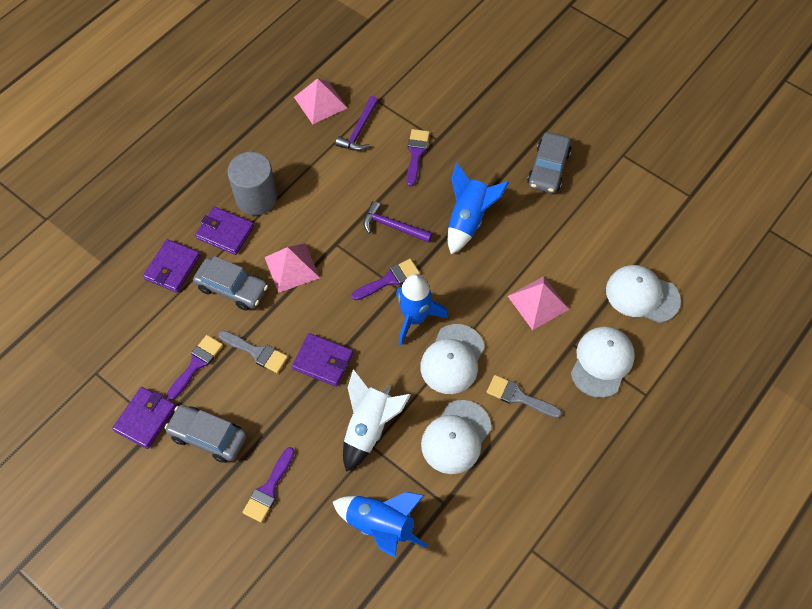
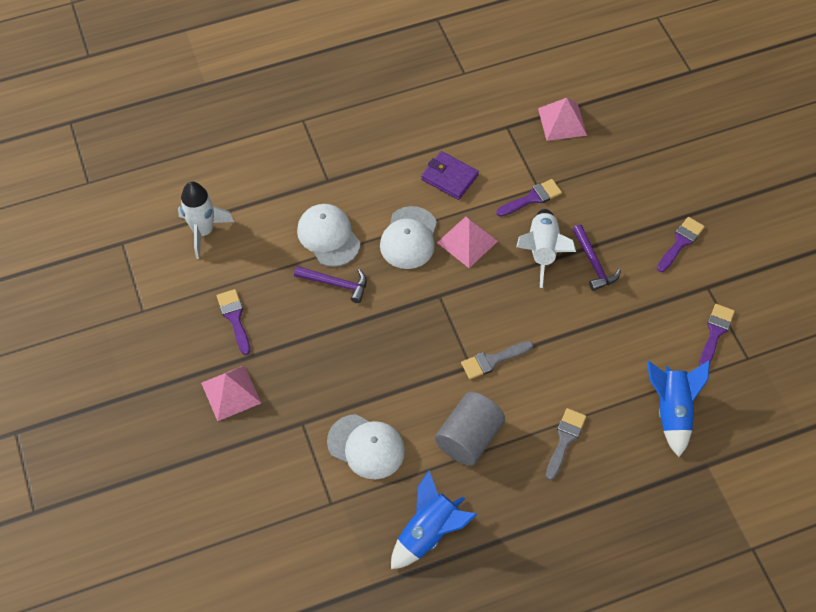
blue rocket: [333,492,428,558] [396,274,448,346] [448,163,509,254] = 3 -> [391,471,477,569] [647,360,710,457] = 2
grey car: [165,405,247,463] [193,256,268,311] [527,132,571,193] = 3 -> none = 0
purple wallet: [112,387,176,449] [143,239,200,293] [195,207,254,255] [292,333,353,387] = 4 -> [421,151,479,200] = 1
white cap: [420,324,485,394] [421,400,491,474] [571,327,635,398] [606,265,681,323] = 4 -> [297,204,360,267] [327,414,405,479] [380,206,437,269] = 3
white rocket: [343,370,411,472] = 1 -> [178,181,234,259] [516,209,576,288] = 2

